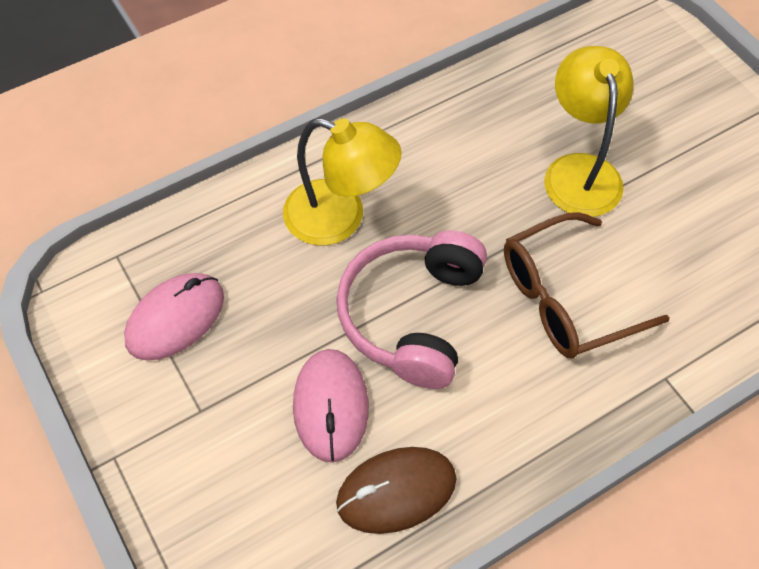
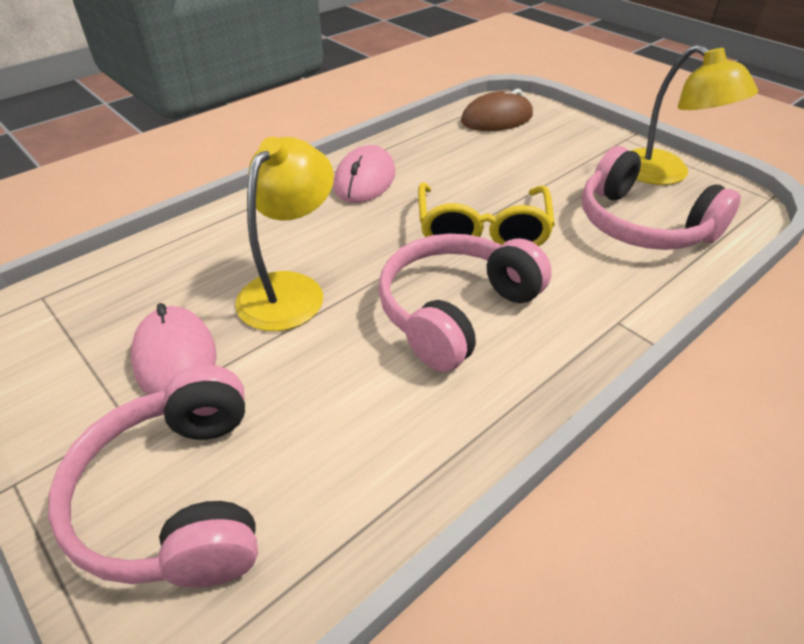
brown glasses: [504,212,670,358] = 1 -> none = 0
pink headphones: [336,230,487,389] = 1 -> [48,365,258,588] [378,234,552,372] [582,146,741,250] = 3
yellow glasses: none = 0 -> [418,182,555,246] = 1

